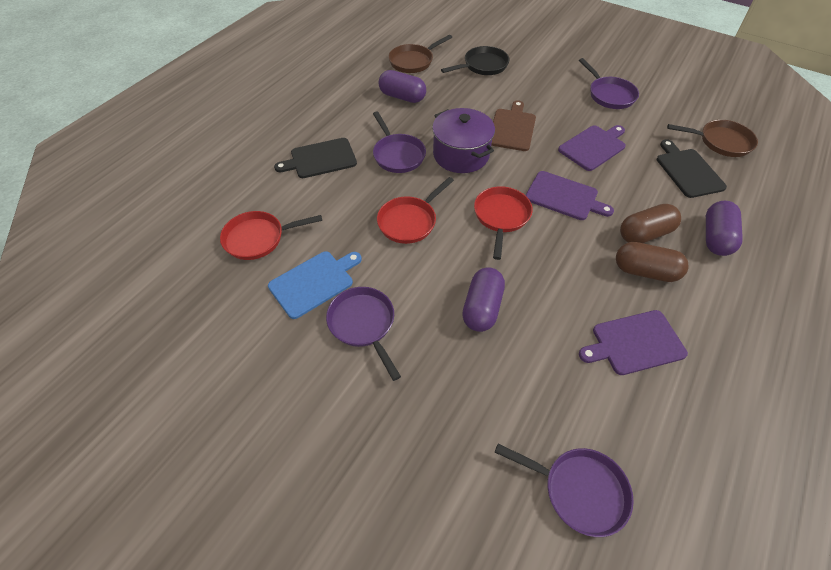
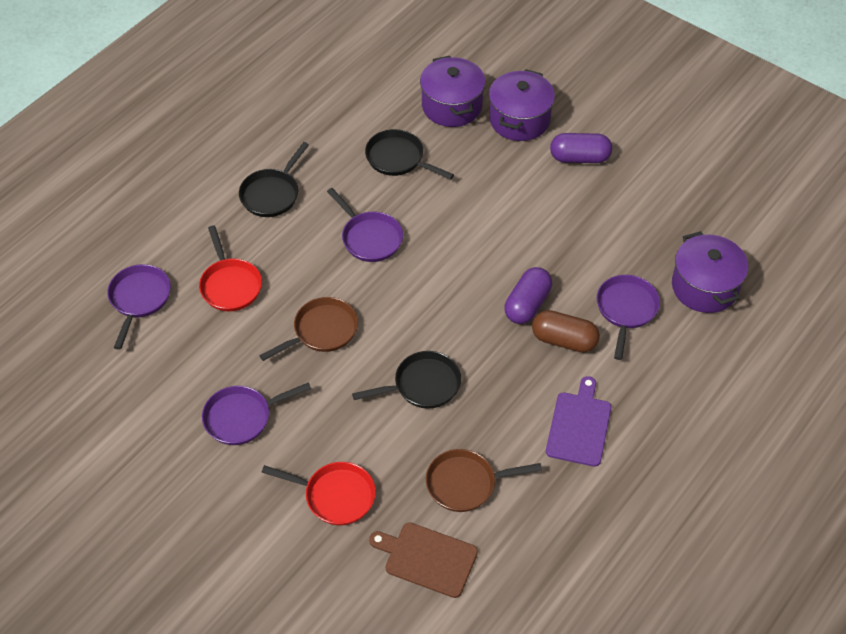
black cutting board: [274,138,357,178] [657,139,727,198] = 2 -> none = 0
black pan: [441,46,510,75] = 1 -> [239,142,309,217] [352,351,461,409] [365,129,454,180] = 3
blue cutting board: [268,251,362,319] = 1 -> none = 0
brown capsule: [616,242,689,282] [620,204,681,243] = 2 -> [532,310,600,352] = 1
purple capsule: [379,70,426,103] [462,267,505,332] [706,201,743,256] = 3 -> [504,267,552,324] [550,133,612,163] = 2
purple cutting board: [526,171,614,220] [558,125,626,171] [579,310,688,375] = 3 -> [546,376,611,467] = 1
purple pot: [432,108,495,173] = 1 -> [420,56,485,127] [489,69,555,141] [672,231,748,313] = 3
red pan: [220,211,322,260] [377,177,454,244] [474,186,533,260] = 3 -> [199,225,262,311] [262,462,376,526] = 2

